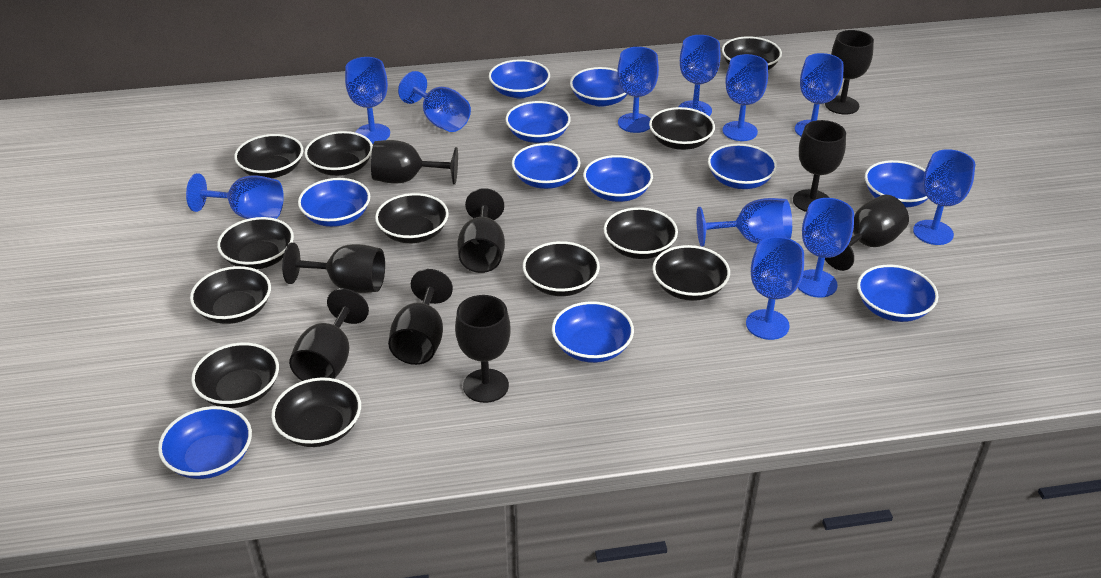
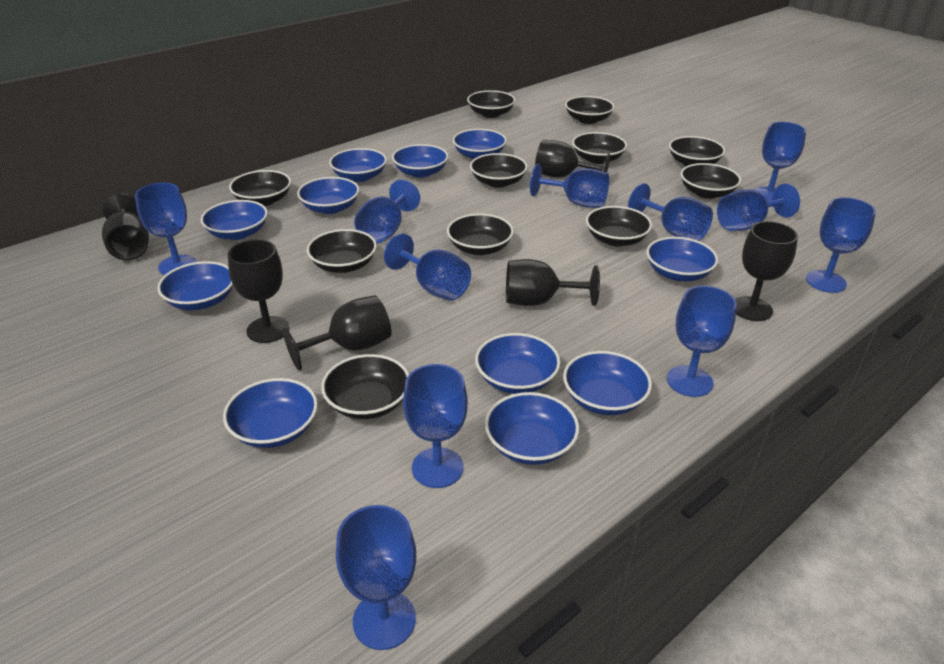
black bowl: [190,266,271,324] [191,343,279,408] [217,217,294,269] [234,134,303,178] [271,377,361,447] [304,131,373,176] [375,193,449,243] [523,241,600,296] [604,207,678,259] [649,107,715,150] [652,245,730,301] [722,36,782,70] = 12 -> [229,170,291,206] [307,229,377,273] [321,354,409,419] [447,213,514,255] [467,90,516,118] [470,153,528,188] [565,96,615,124] [572,132,627,164] [586,206,652,247] [669,136,726,166] [680,163,741,199] = 11
black goblet: [282,243,385,293] [289,288,369,381] [371,140,458,185] [388,269,453,365] [455,295,511,403] [457,188,505,273] [793,120,846,212] [825,30,874,115] [825,195,909,271] = 9 -> [102,193,149,260] [228,239,290,343] [283,295,392,370] [506,259,600,306] [535,140,610,177] [735,221,798,321] = 6

